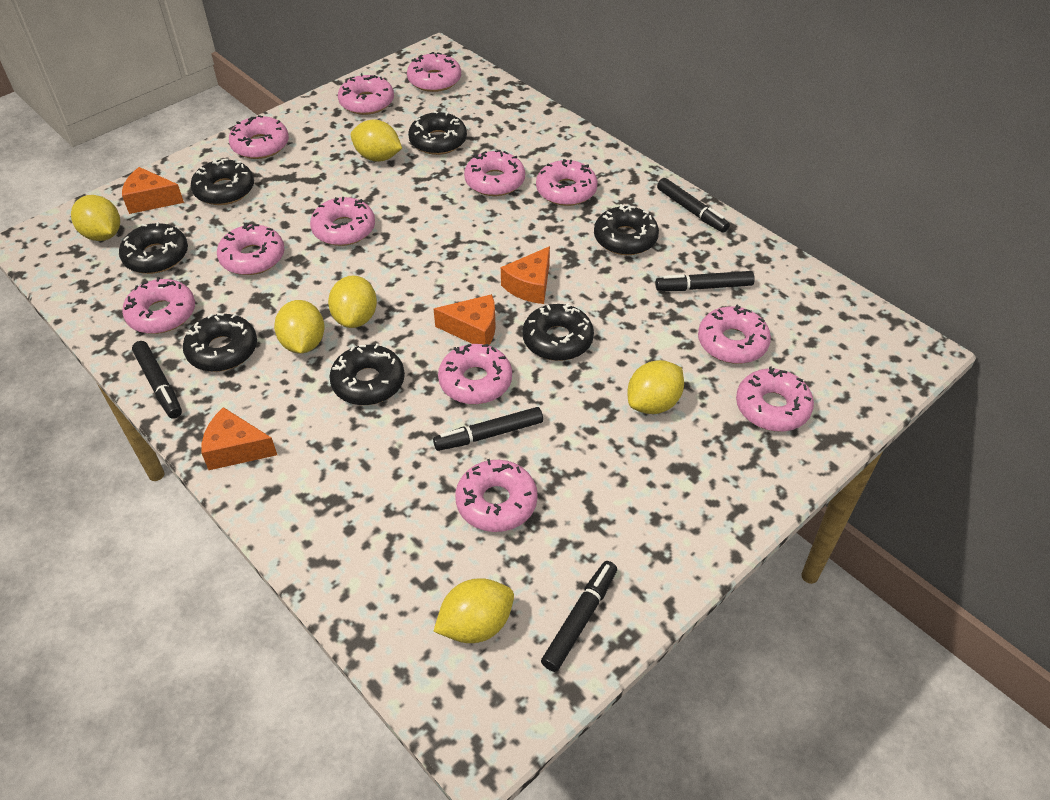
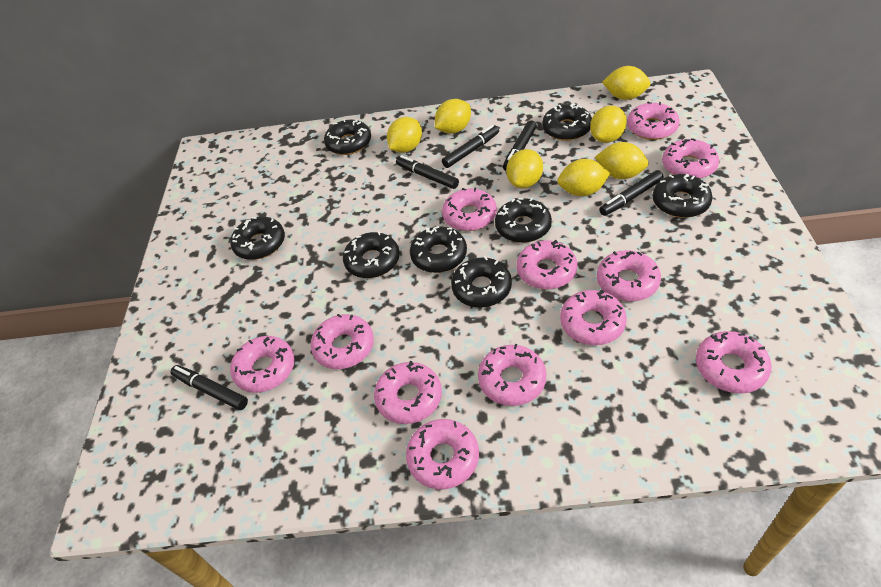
black donut: [119,222,188,274] [183,313,257,372] [191,159,254,205] [329,343,405,405] [408,111,467,155] [523,303,594,361] [594,204,659,255] = 7 -> [230,217,285,260] [324,119,371,155] [343,231,400,278] [410,226,467,273] [451,256,512,308] [495,198,552,243] [542,103,592,141] [653,174,713,218] = 8
orange cheese: [122,167,184,214] [201,407,277,470] [434,294,496,345] [501,246,550,304] = 4 -> none = 0
yellow lemon: [71,195,120,241] [274,300,325,354] [328,275,377,328] [351,119,402,162] [433,578,514,643] [627,360,684,414] = 6 -> [387,117,422,153] [435,99,471,134] [506,149,543,188] [557,159,611,196] [590,105,627,143] [595,142,649,179] [602,66,651,100] = 7

